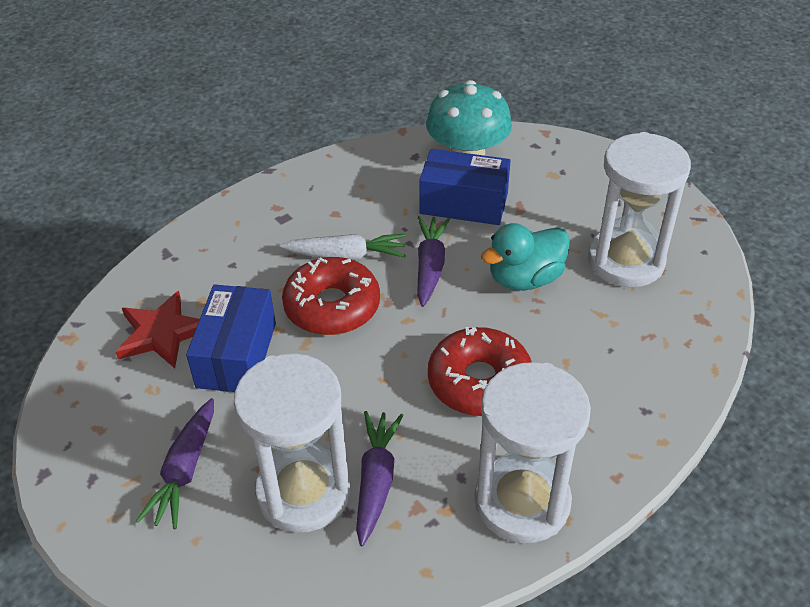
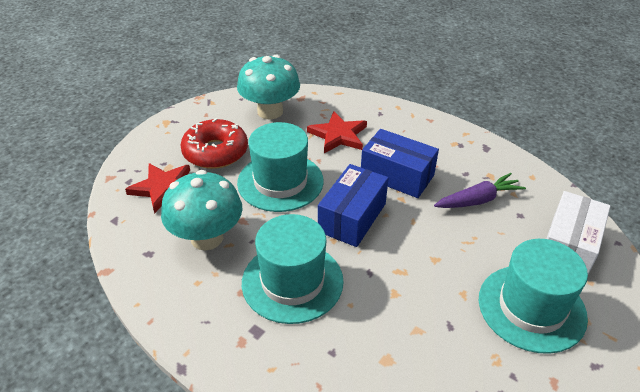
purple carrot: [136,398,214,529] [356,411,404,546] [417,216,450,307] = 3 -> [434,173,526,208] = 1
red donut: [282,257,380,335] [428,327,532,416] = 2 -> [180,118,248,169] = 1
red star: [116,291,200,368] = 1 -> [125,163,190,214] [307,111,367,153] = 2
turquoise duck: [481,223,570,291] = 1 -> none = 0
turquoise hat: none = 0 -> [237,122,324,212] [242,214,344,324] [479,239,588,354] = 3
turquoise mushroom: [426,80,512,156] = 1 -> [161,170,242,250] [237,55,300,119] = 2
white box: none = 0 -> [546,191,610,275] = 1
white carrot: [280,234,406,260] = 1 -> none = 0
white hourglass: [234,353,351,533] [475,362,591,543] [588,132,691,288] = 3 -> none = 0

